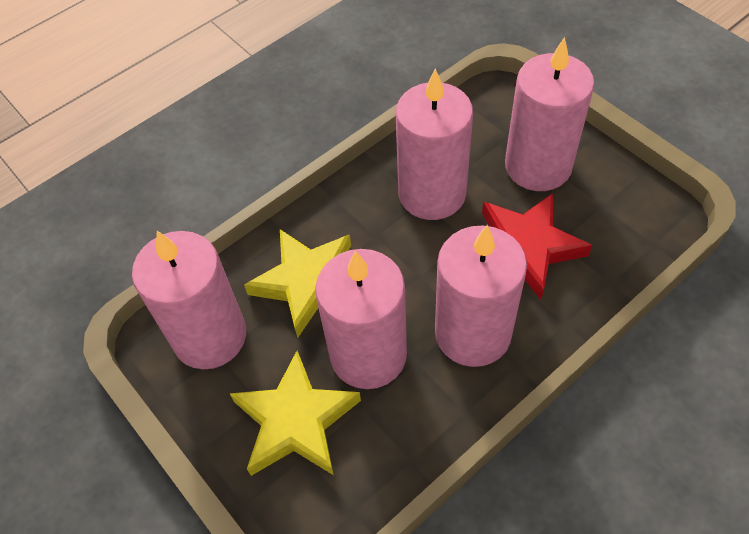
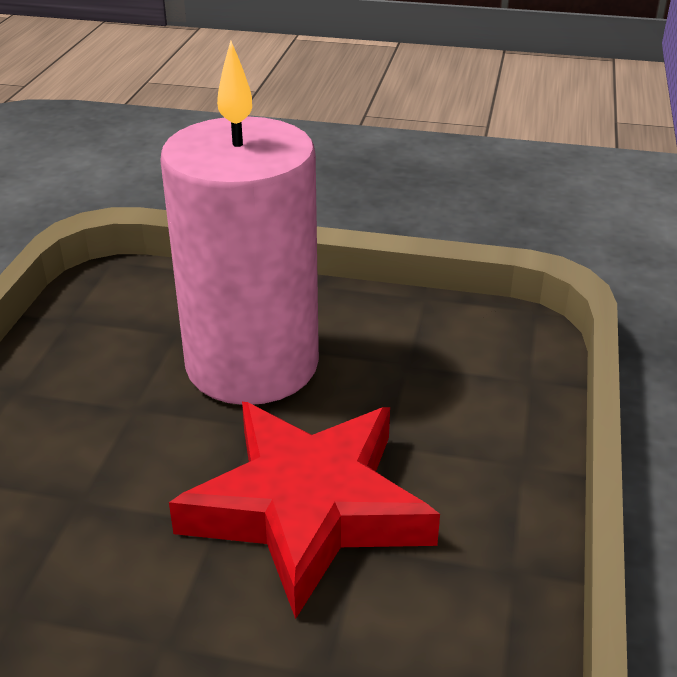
pink candle: [132,231,246,369] [315,249,407,389] [396,68,473,220] [435,225,527,367] [505,37,595,191] = 5 -> [160,40,319,405] = 1
yellow star: [229,350,361,476] [244,229,351,338] = 2 -> none = 0

